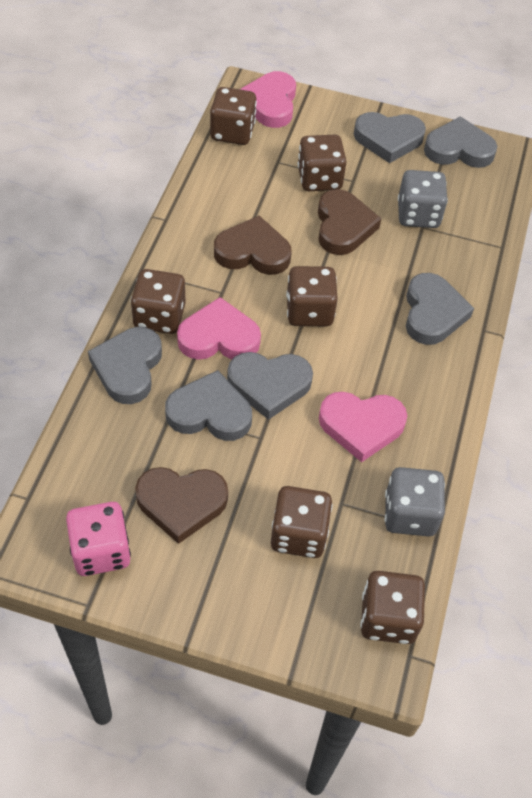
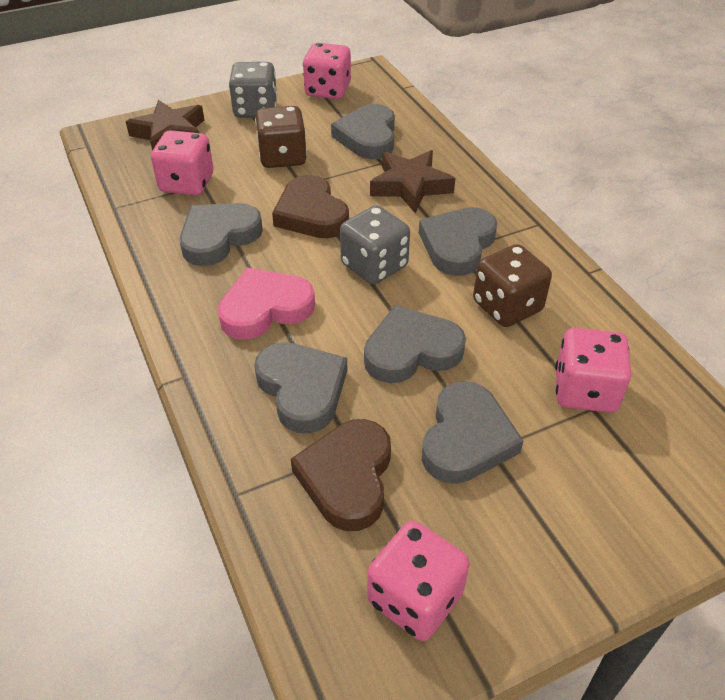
brown dice: [131,269,186,334] [210,87,257,145] [271,486,333,558] [286,266,338,326] [298,135,347,191] [360,571,425,644] = 6 -> [255,106,307,168] [473,244,552,327] = 2
brown heart: [135,467,228,544] [214,216,292,275] [318,189,381,255] = 3 -> [272,175,349,238] [291,419,391,531] = 2
brown star: none = 0 -> [126,100,204,151] [370,150,455,213] = 2
pink dice: [66,502,131,576] = 1 -> [151,130,213,195] [303,43,351,99] [367,520,470,641] [555,328,631,413] = 4
pink heart: [177,297,261,360] [240,71,296,128] [319,392,407,462] = 3 -> [218,268,315,340] = 1

